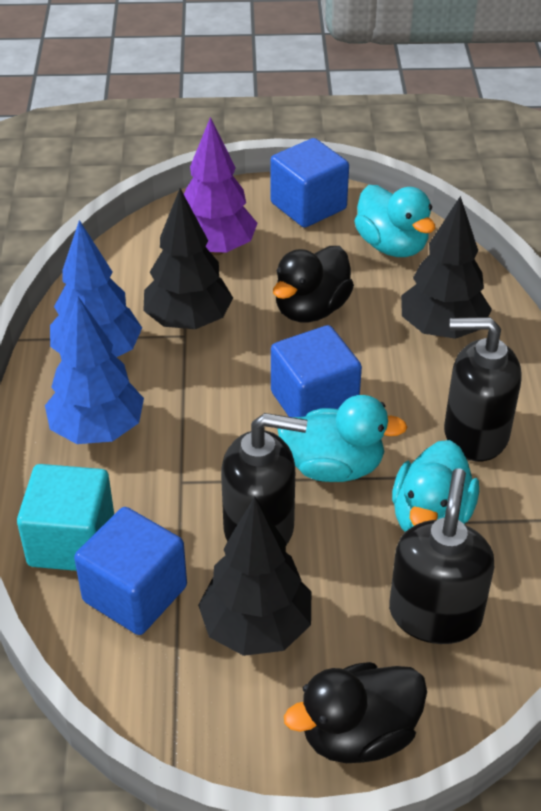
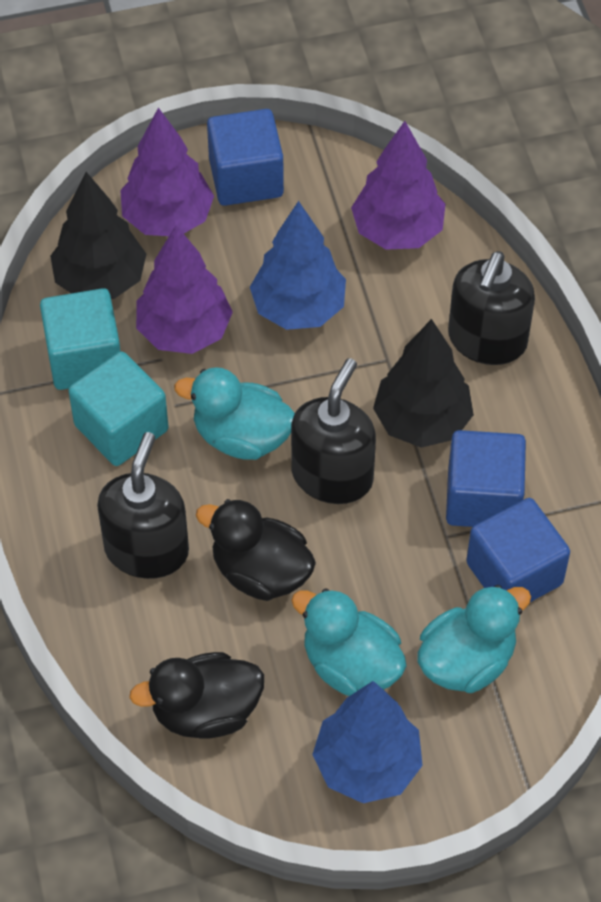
black tree: [143,188,233,329] [198,497,311,656] [401,196,492,339] = 3 -> [50,172,146,299] [373,319,474,448] = 2
purple tree: [184,117,258,255] = 1 -> [120,107,214,236] [136,225,233,354] [351,121,446,250] = 3
turquoise cube: [17,464,114,571] = 1 -> [40,288,121,390] [68,352,169,466] = 2

